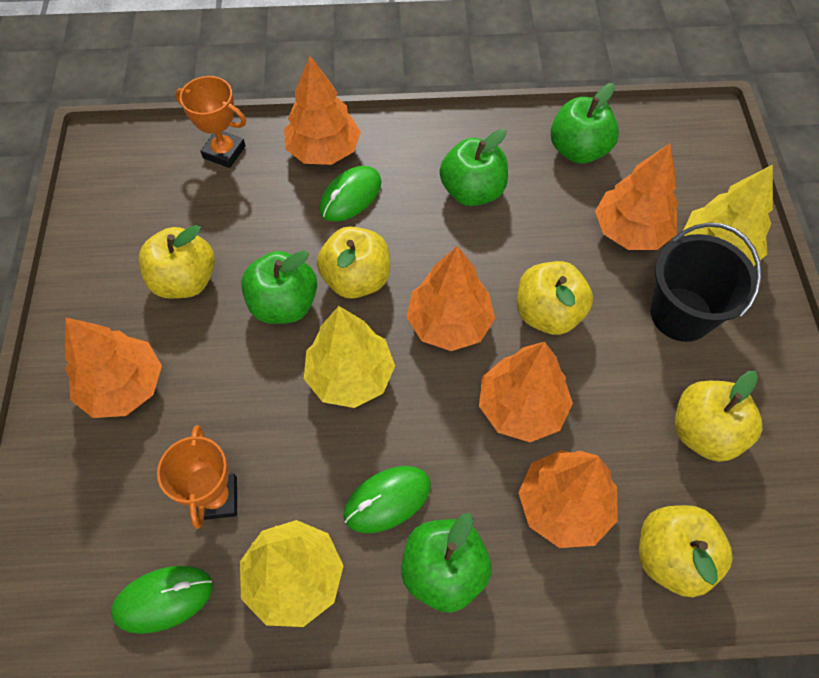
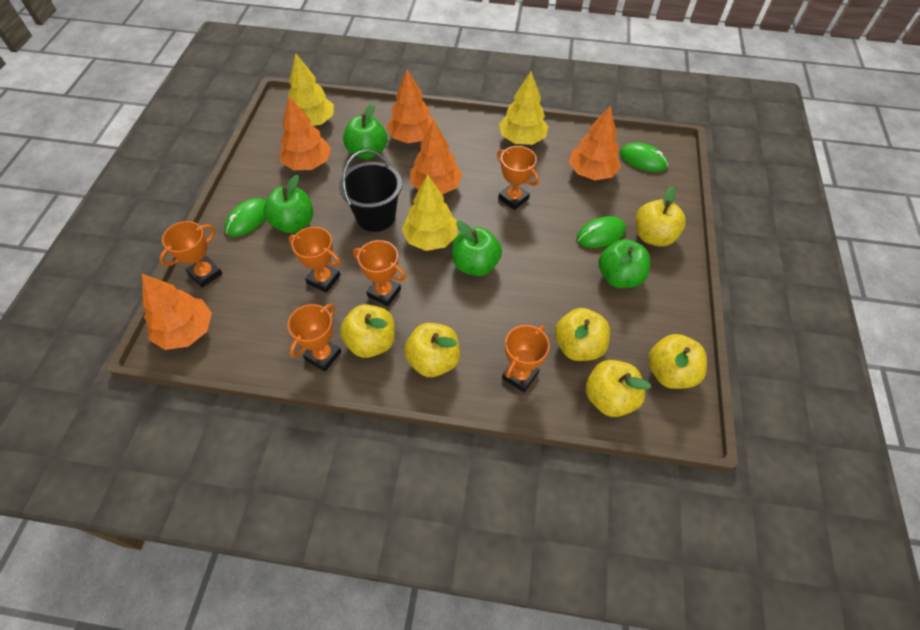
orange tree: [65,318,162,418] [284,56,361,165] [407,246,495,351] [479,342,573,442] [518,450,618,548] [595,143,678,250] = 6 -> [142,274,212,350] [279,96,331,170] [386,69,435,143] [410,120,462,195] [569,105,621,180] = 5
orange trophy: [157,425,237,529] [175,76,246,168] = 2 -> [159,221,223,288] [288,304,341,371] [289,227,341,293] [353,240,406,306] [497,146,539,210] [502,325,550,392] = 6
yellow apple: [138,225,215,299] [317,226,390,299] [517,261,593,335] [639,505,733,597] [675,371,762,462] = 5 -> [340,304,395,358] [404,323,460,377] [555,308,610,361] [586,360,652,417] [636,186,686,246] [648,334,707,389] = 6

